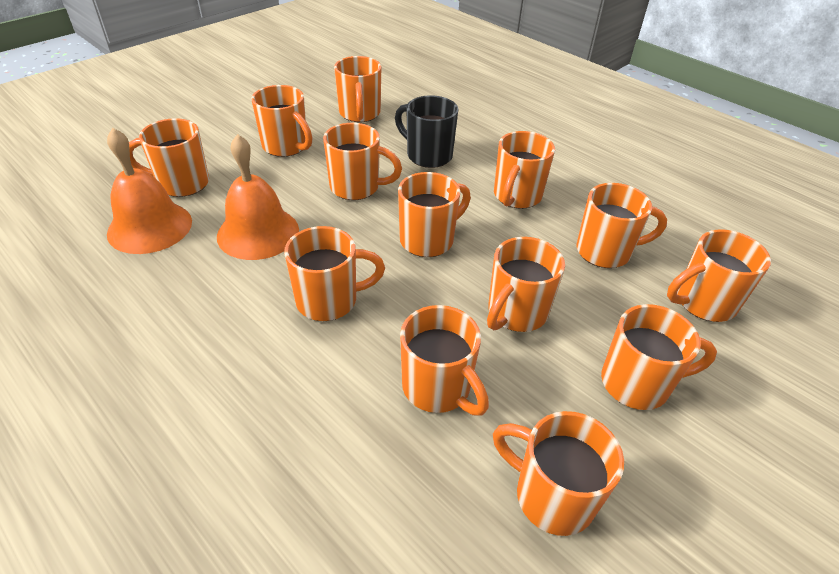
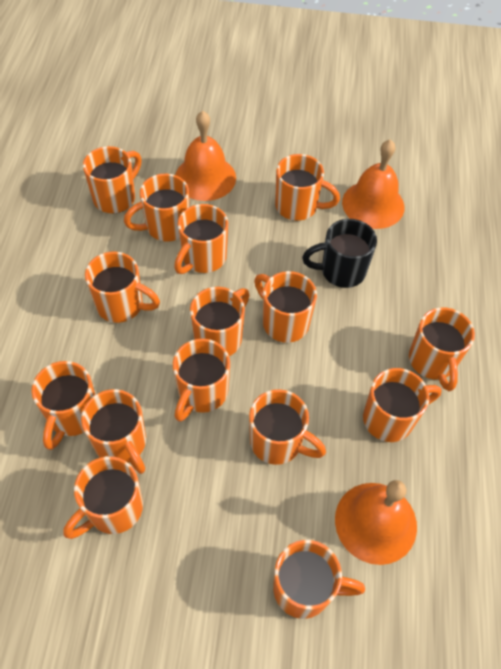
orange bell: [107,128,192,254] [217,134,299,260] = 2 -> [175,111,236,201] [335,480,417,565] [342,139,404,229] = 3
orange mug: [129,118,209,197] [251,85,313,157] [284,226,385,321] [323,123,402,200] [334,56,381,122] [398,172,471,257] [400,305,489,416] [487,237,565,332] [493,411,624,536] [494,131,555,209] [576,183,667,268] [601,304,717,410] [667,229,771,322] = 13 -> [31,361,95,450] [64,456,143,539] [81,389,146,474] [83,146,142,213] [85,252,160,323] [124,174,189,242] [173,339,230,422] [174,204,228,274] [190,287,250,356] [249,389,326,465] [254,271,317,343] [273,540,365,619] [275,154,340,221] [363,368,442,442] [409,307,475,391] = 15

